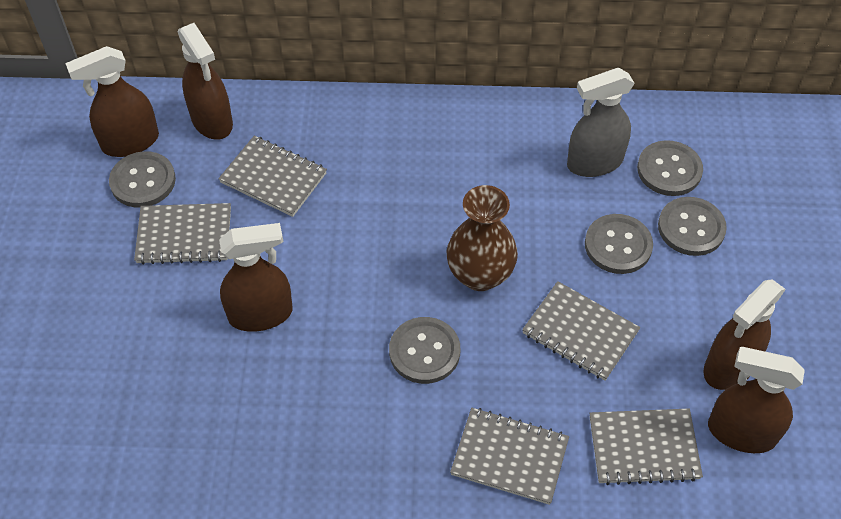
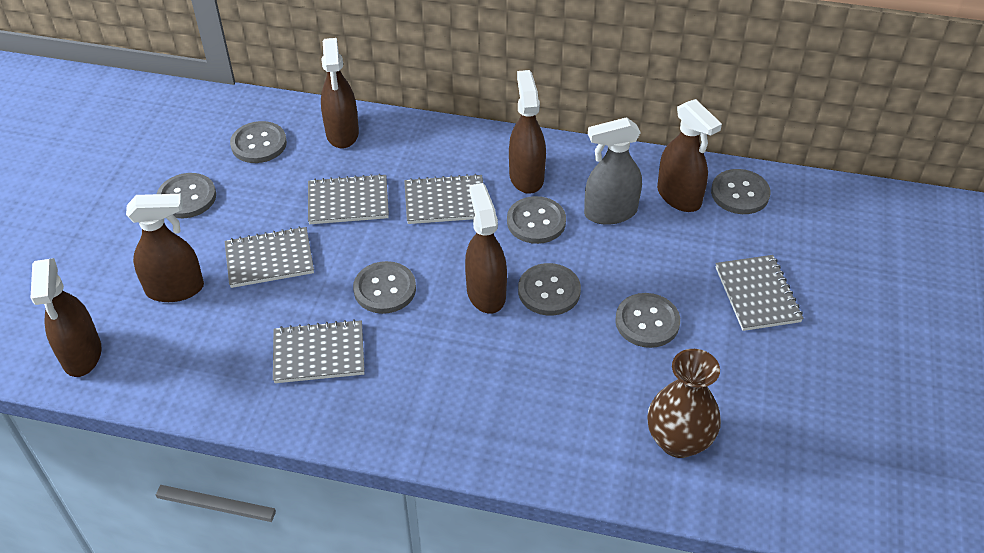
brown spray bottle: [65,46,159,157] [178,23,233,140] [219,223,292,332] [704,279,786,390] [708,347,805,453] = 5 -> [31,258,101,377] [126,194,204,302] [321,38,359,149] [465,183,507,314] [509,70,546,194] [657,99,722,212] = 6
grey button: [109,151,176,208] [389,317,460,384] [585,214,653,274] [637,140,703,196] [658,197,727,256] = 5 -> [157,173,216,218] [230,121,287,163] [353,261,416,314] [507,196,566,244] [518,263,581,316] [615,293,680,348] [711,169,770,214] = 7

